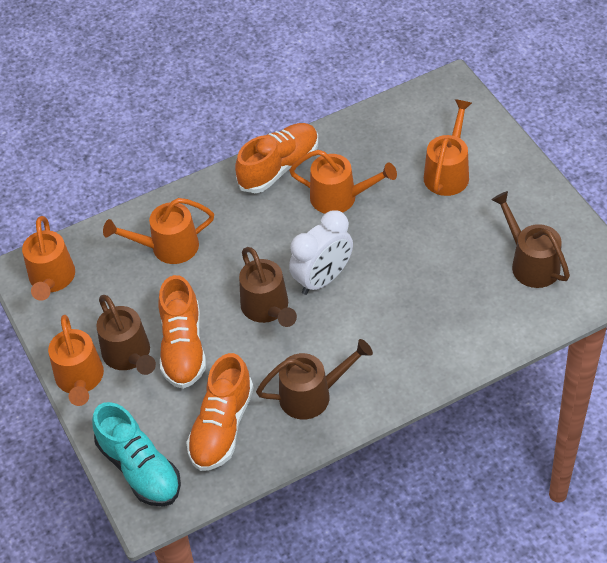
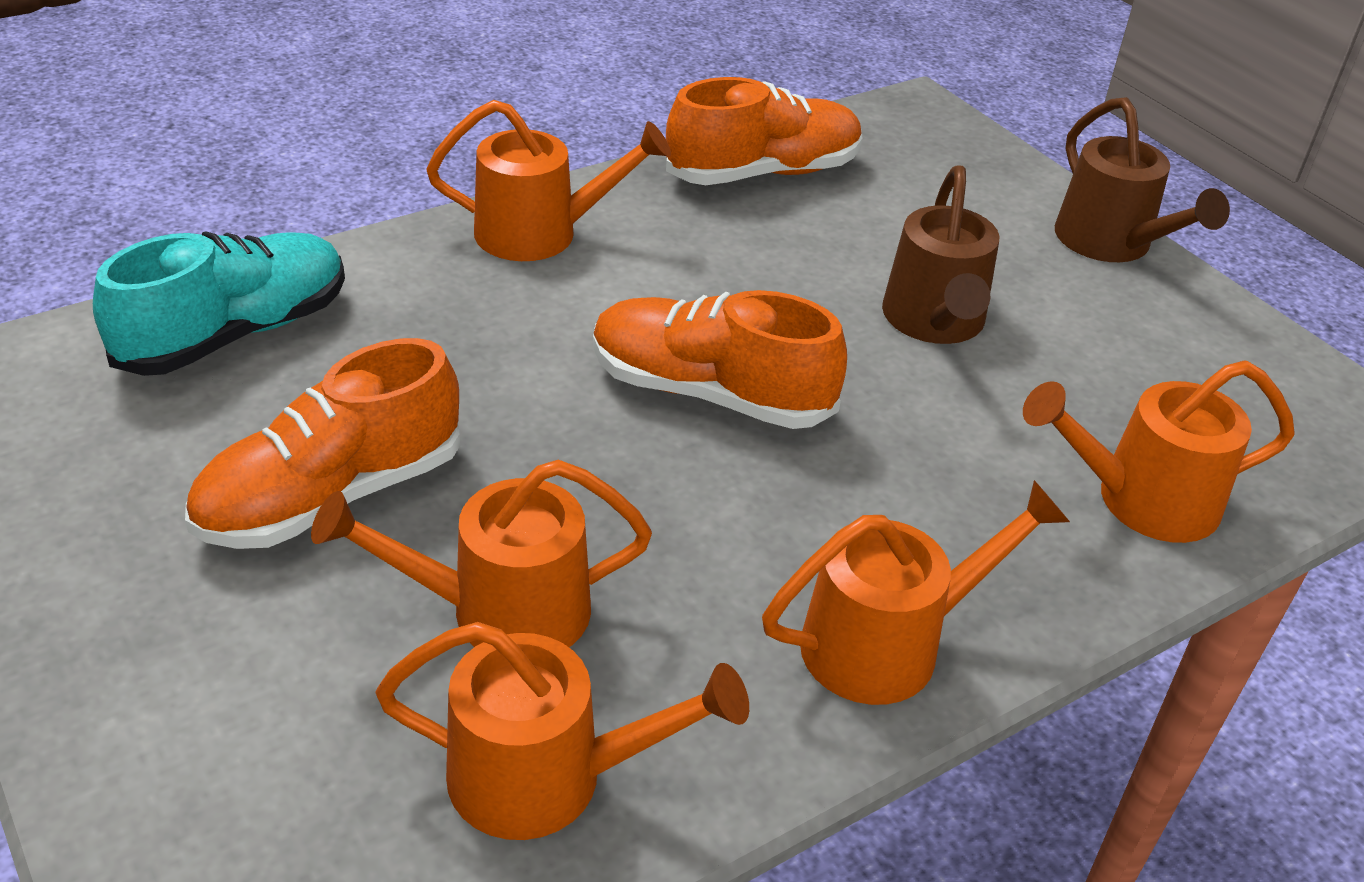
brown watering can: [96,295,156,375] [239,247,297,327] [256,339,373,419] [491,191,570,288] = 4 -> [882,165,999,344] [1055,97,1230,262] = 2
white clock: [289,210,353,295] = 1 -> none = 0

